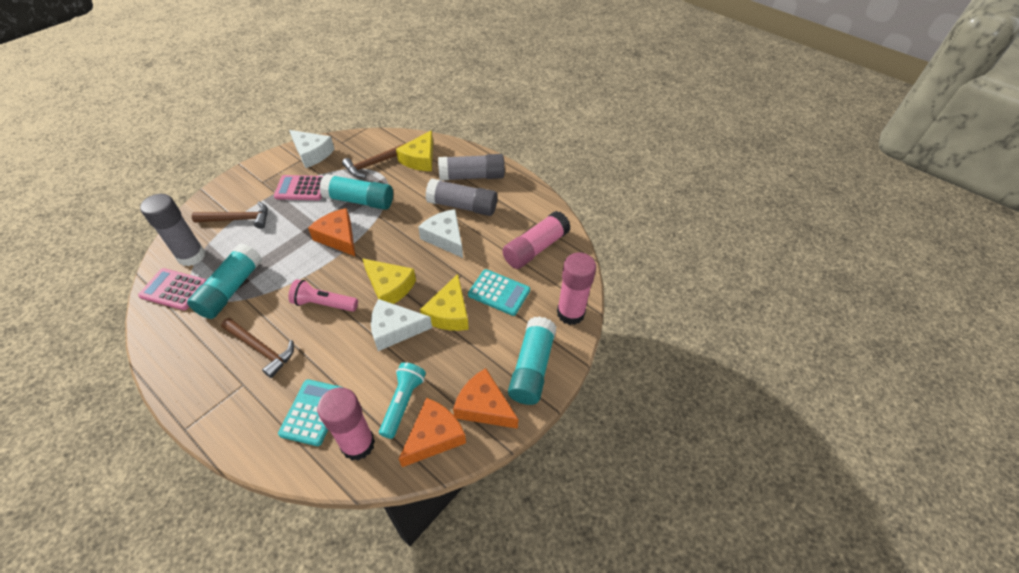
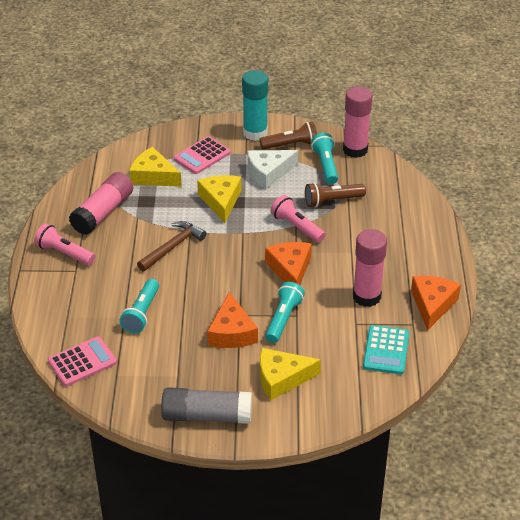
brown flashlight: none = 0 -> [260,122,317,150] [305,182,366,207] = 2
brown hammer: [192,201,268,229] [221,318,294,378] [342,143,405,177] = 3 -> [137,221,206,271] = 1
grey glue stick: [140,194,205,266] [426,179,497,216] [438,154,505,181] = 3 -> [161,387,252,424] = 1
pink flashlight: [288,279,358,312] = 1 -> [34,223,95,265] [271,195,326,243] = 2
turquoise calculator: [278,379,343,446] [468,269,530,316] = 2 -> [363,325,409,374] = 1
turquoise flashlight: [379,362,426,439] = 1 -> [119,279,159,334] [265,282,305,343] [311,133,338,184] = 3
turquoise glue stick: [187,244,262,319] [320,174,393,210] [508,316,557,405] = 3 -> [242,70,268,141] = 1
white cheese: [289,130,334,168] [371,299,432,351] [418,209,463,258] = 3 -> [247,150,298,189] = 1

